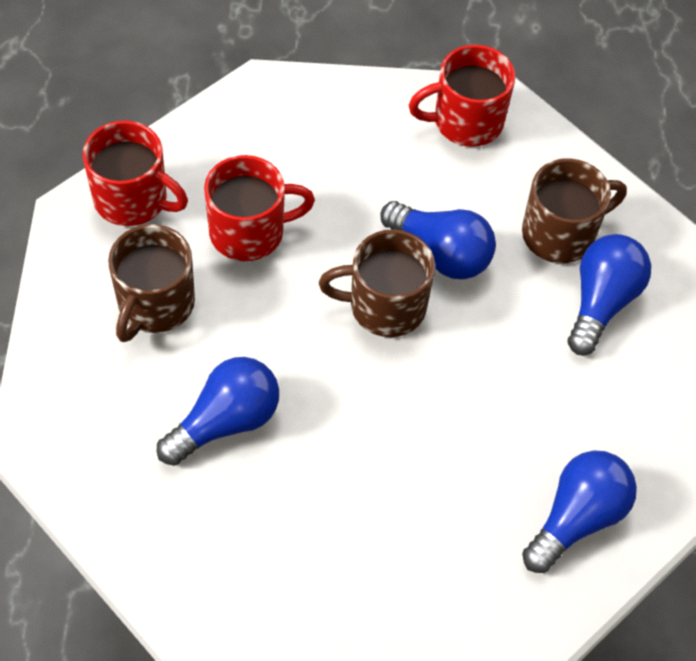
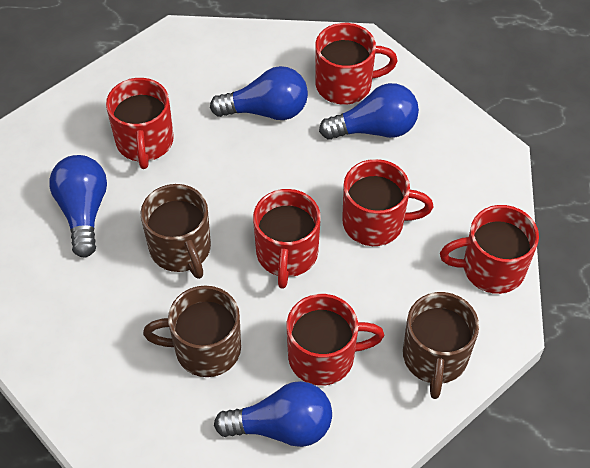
red mug: [83,121,188,226] [204,155,315,261] [409,45,515,147] = 3 -> [106,78,174,169] [253,189,321,289] [287,294,384,386] [315,23,398,105] [342,159,433,246] [440,205,539,294] = 6

